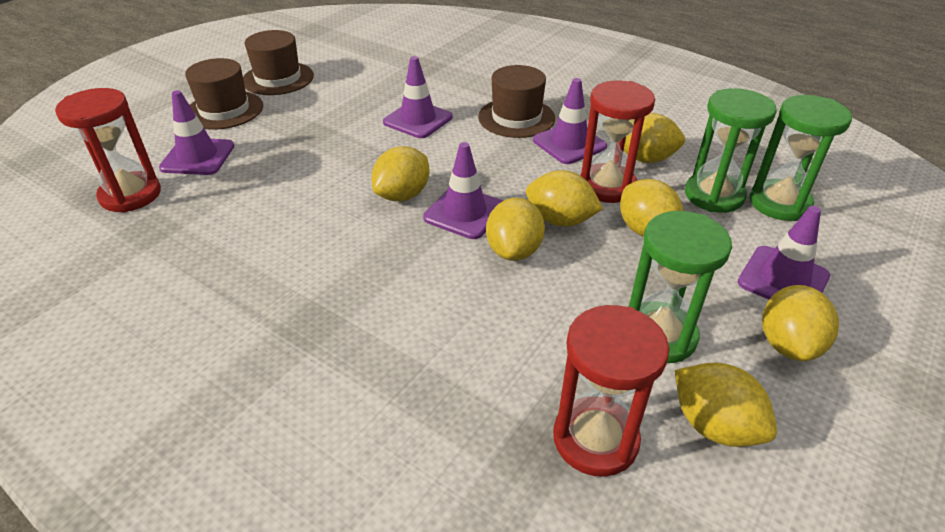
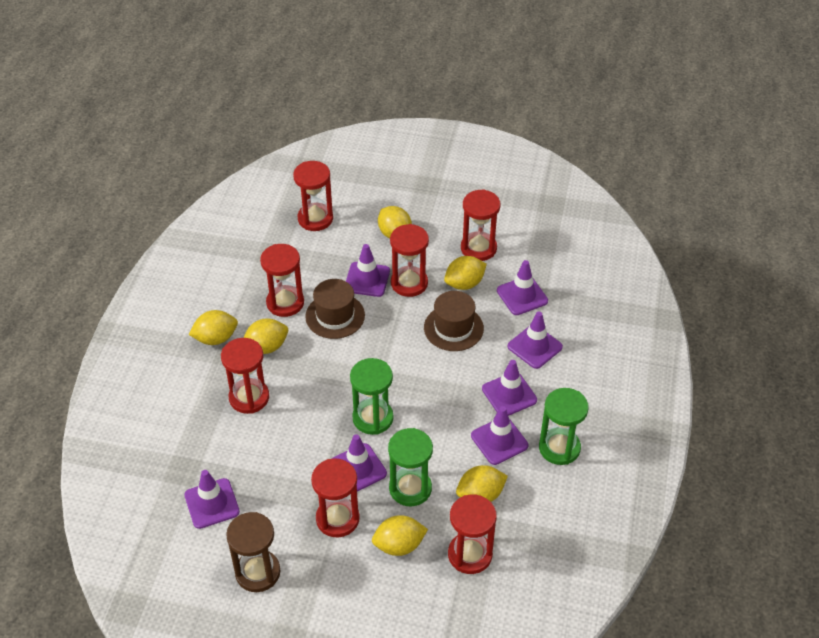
brown hat: [185,58,263,130] [243,30,314,95] [478,65,555,138] = 3 -> [305,279,365,339] [424,291,484,351] = 2
brown hourglass: none = 0 -> [226,512,280,592] = 1
purple traffic cone: [159,90,234,175] [383,56,453,138] [423,142,503,239] [533,78,607,164] [738,206,830,299] = 5 -> [184,470,240,529] [331,434,387,492] [346,244,390,297] [471,406,528,465] [482,360,537,416] [497,260,548,315] [508,311,563,369] = 7
red hourglass: [55,88,161,213] [553,305,669,477] [580,80,655,203] = 3 -> [221,338,269,414] [260,244,304,317] [293,161,333,231] [311,459,360,537] [390,224,429,297] [448,494,497,574] [461,189,501,261] = 7
yellow lemon: [372,146,430,201] [486,198,545,261] [526,170,603,227] [620,179,683,237] [624,113,685,163] [675,363,777,447] [762,285,839,361] = 7 -> [188,310,238,345] [243,319,288,354] [372,515,428,556] [378,206,412,239] [444,256,487,290] [456,465,508,502] = 6

